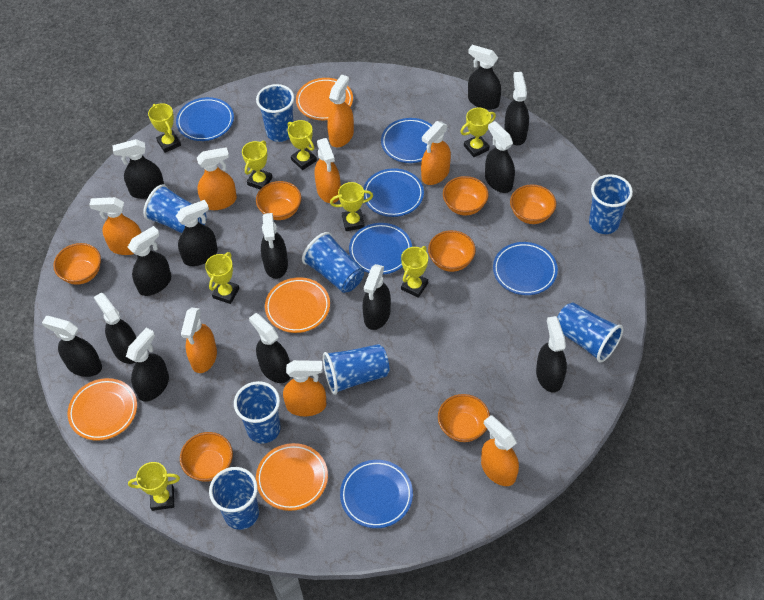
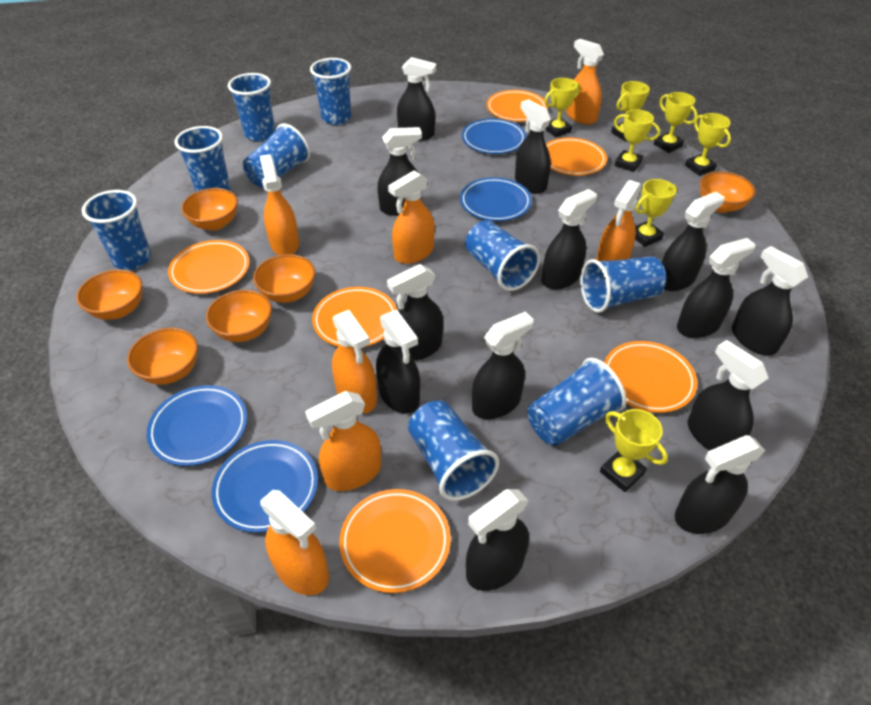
blue cup: [143,184,207,233] [209,467,259,530] [234,381,281,444] [256,84,294,142] [302,232,364,293] [323,344,389,395] [557,302,624,363] [589,174,633,234] = 8 -> [82,190,151,270] [174,126,231,192] [228,73,275,142] [243,123,310,188] [310,58,351,125] [408,400,499,501] [465,220,540,291] [527,358,626,446] [580,256,666,313] = 9
blue plate: [176,97,234,141] [340,460,413,528] [349,223,412,275] [363,168,424,217] [381,118,432,163] [493,242,558,295] = 6 -> [147,385,247,466] [212,440,318,533] [460,177,532,221] [462,118,526,154] = 4
orange bowl: [53,243,101,285] [180,432,233,482] [256,181,301,220] [428,230,476,272] [438,394,490,442] [443,176,488,215] [510,184,556,224] = 7 -> [76,269,143,320] [127,328,198,385] [181,188,238,231] [206,290,272,342] [253,254,315,303] [700,171,756,213] = 6
orange plate: [67,378,137,441] [256,443,328,511] [265,277,330,333] [296,78,353,120] = 4 -> [168,240,250,294] [312,287,397,348] [340,489,451,593] [486,90,548,122] [546,138,607,176] [604,341,697,413] = 6
orange spray bottle: [89,197,142,255] [181,307,217,373] [197,147,237,210] [283,360,326,416] [315,138,341,203] [327,75,354,147] [421,121,451,185] [481,415,519,486] = 8 -> [260,154,299,255] [260,490,329,595] [305,391,381,491] [332,310,377,414] [388,170,435,264] [566,39,604,124] [596,180,641,261] = 7
yellow trophy: [128,462,180,511] [148,103,181,153] [205,252,239,304] [242,141,273,189] [288,120,317,170] [330,182,373,231] [401,246,428,298] [460,108,496,157] = 8 -> [544,78,581,137] [600,409,668,492] [611,81,650,141] [614,109,660,172] [635,179,677,247] [654,92,698,153] [685,113,731,176] = 7

